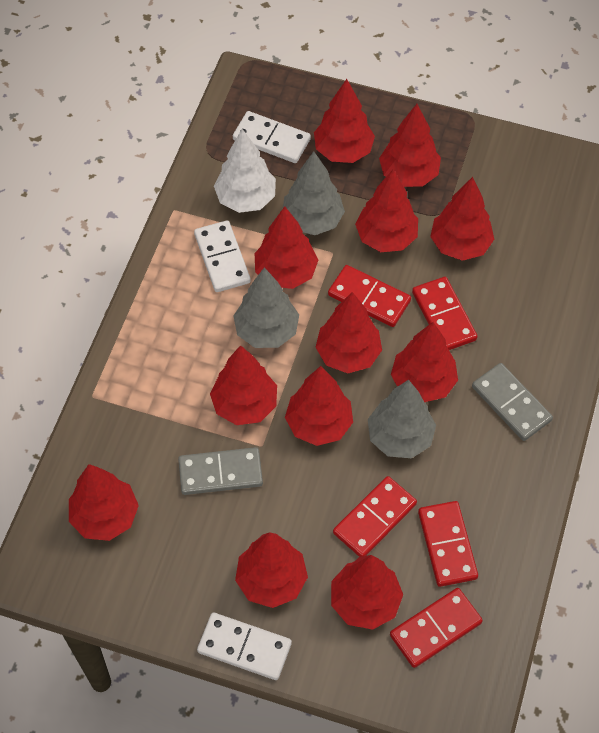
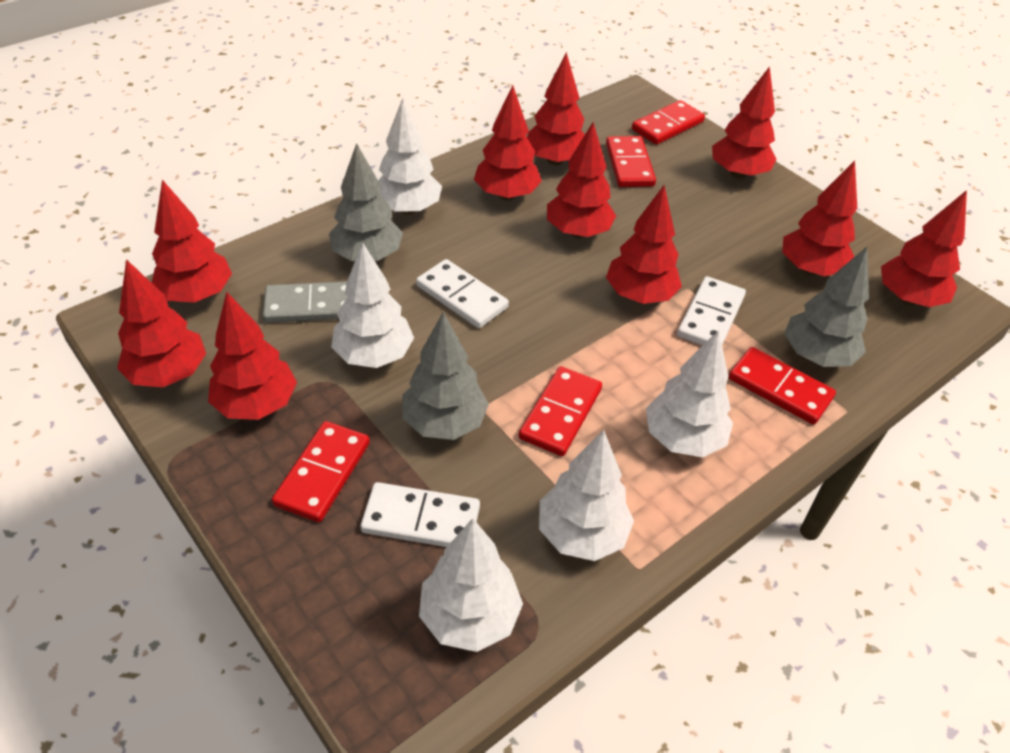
grey domino: [178,447,263,495] [472,363,553,441] = 2 -> [263,282,348,323] = 1
red tree: [69,464,139,541] [210,345,277,425] [235,532,308,608] [255,206,318,289] [285,366,353,446] [314,79,375,163] [315,292,382,373] [331,555,403,630] [355,170,418,252] [379,104,441,187] [391,322,458,402] [430,177,494,261] = 12 -> [117,259,206,387] [152,180,232,303] [208,292,297,420] [474,85,542,200] [527,52,585,165] [547,122,616,238] [606,185,682,304] [712,66,777,178] [782,160,857,276] [881,190,967,307] = 10
white tree: [214,129,276,213] = 1 -> [331,243,414,368] [378,98,442,214] [419,518,523,652] [539,430,634,561] [646,330,733,457] = 5

